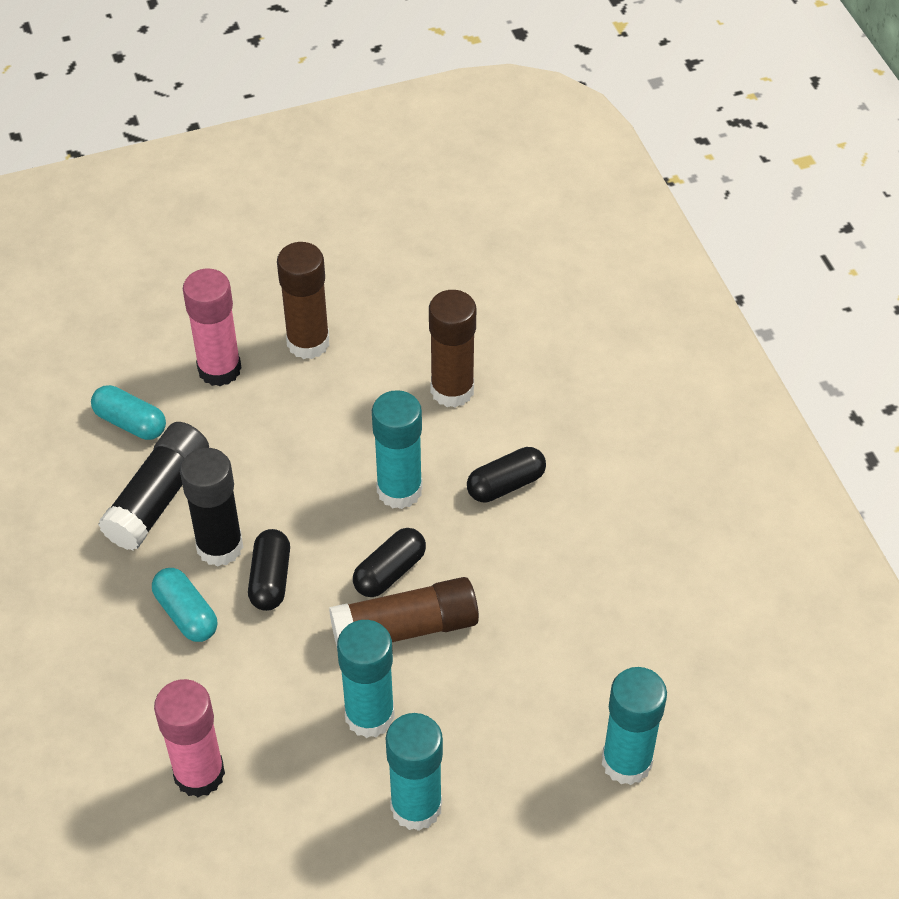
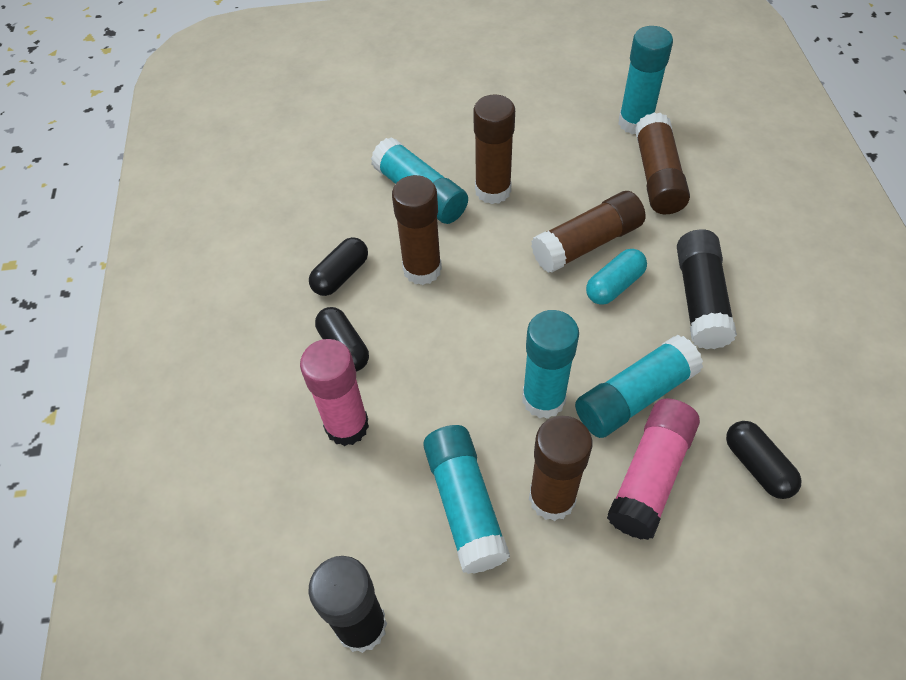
brown glue stick: [277,242,330,359] [329,577,479,646] [429,290,476,408] = 3 -> [392,175,442,285] [473,95,515,204] [529,416,592,521] [531,191,645,273] [635,113,690,214] = 5
turquoise capsule: [91,385,166,440] [152,568,217,642] = 2 -> [586,249,647,305] = 1
turquoise glue stick: [337,620,395,738] [372,390,423,509] [386,713,443,831] [602,667,667,785] = 4 -> [371,137,468,224] [423,425,510,574] [522,310,579,419] [575,335,703,438] [618,26,673,134] = 5

